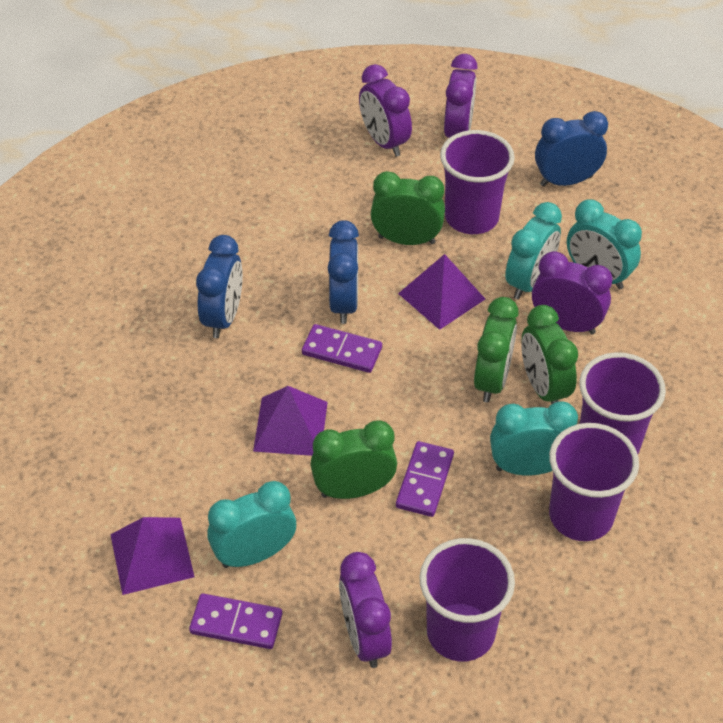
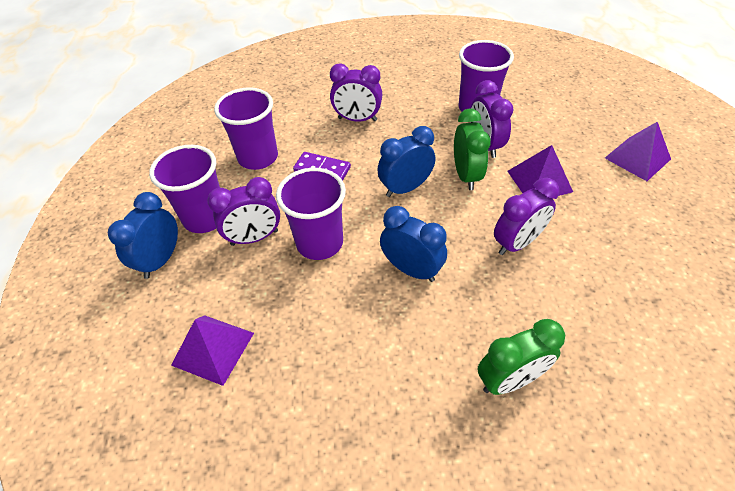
green clock: [310,420,397,499] [371,171,445,245] [474,297,519,403] [521,305,578,404] = 4 -> [454,108,491,190] [477,319,565,395] = 2
purple domino: [189,593,282,649] [302,324,382,373] [396,441,454,517] = 3 -> [293,152,351,181] = 1
turquoise clock: [208,481,296,568] [490,401,578,475] [505,202,562,300] [567,199,642,290] = 4 -> none = 0

